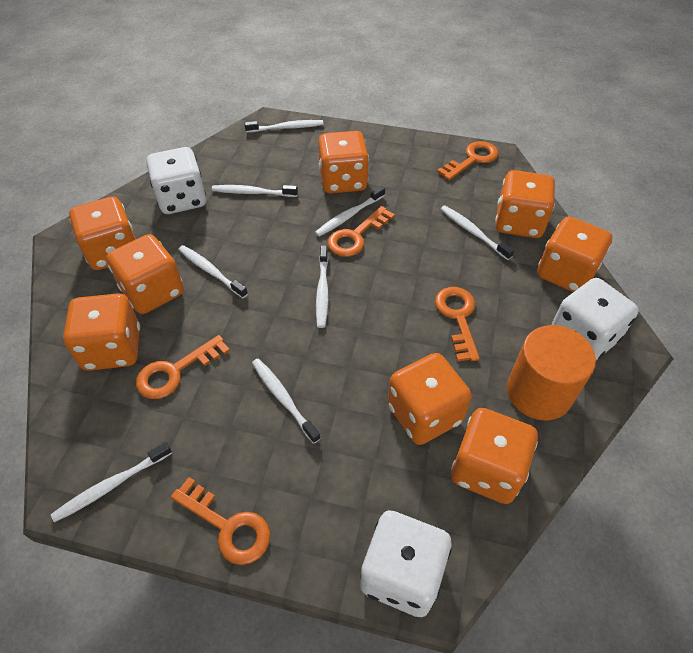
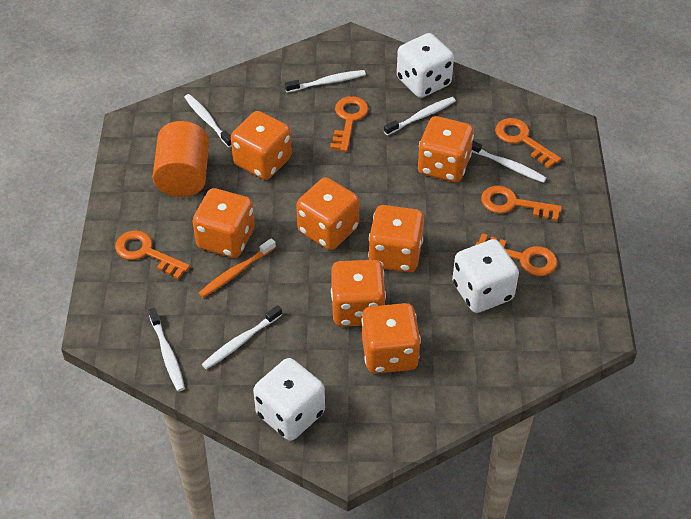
orange dice: [63,293,140,371] [69,196,136,270] [106,234,184,314] [318,131,369,193] [387,353,472,445] [451,408,538,504] [495,170,555,238] [537,216,612,292] = 8 -> [193,188,255,258] [231,111,292,180] [296,177,359,250] [331,260,386,326] [361,303,421,373] [368,205,424,272] [418,116,474,182] = 7
orange toothbrush: none = 0 -> [199,238,276,298] = 1
white toothbrush: [51,442,172,523] [179,245,248,298] [212,185,298,197] [244,120,324,133] [252,358,321,444] [315,186,385,237] [316,245,329,328] [441,206,514,260] = 8 -> [148,308,185,391] [184,94,232,147] [202,305,282,369] [285,70,366,93] [384,97,456,135] [472,141,547,183] = 6

